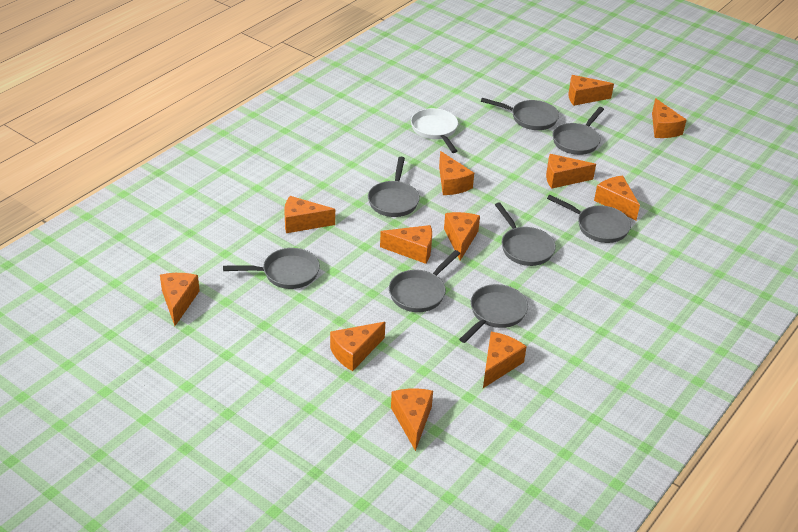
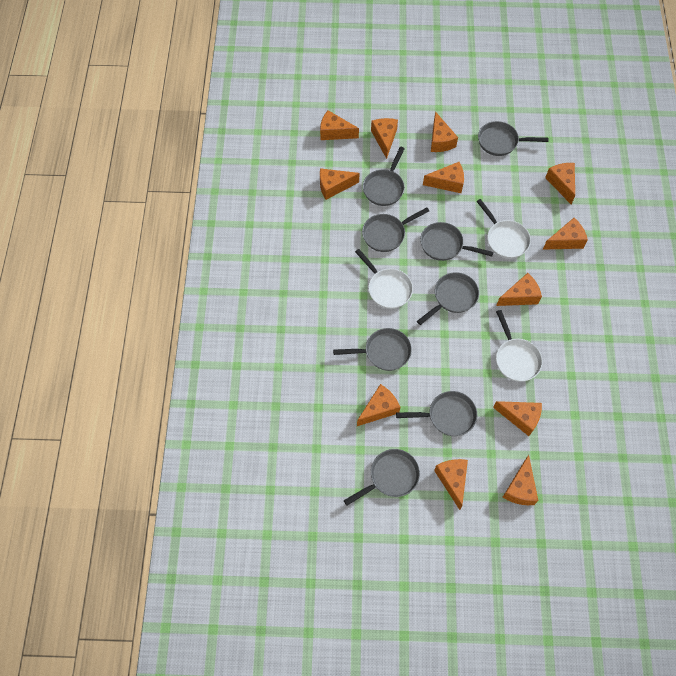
white pan: [411,108,458,153] = 1 -> [355,249,413,309] [476,199,531,259] [496,310,543,382] = 3

